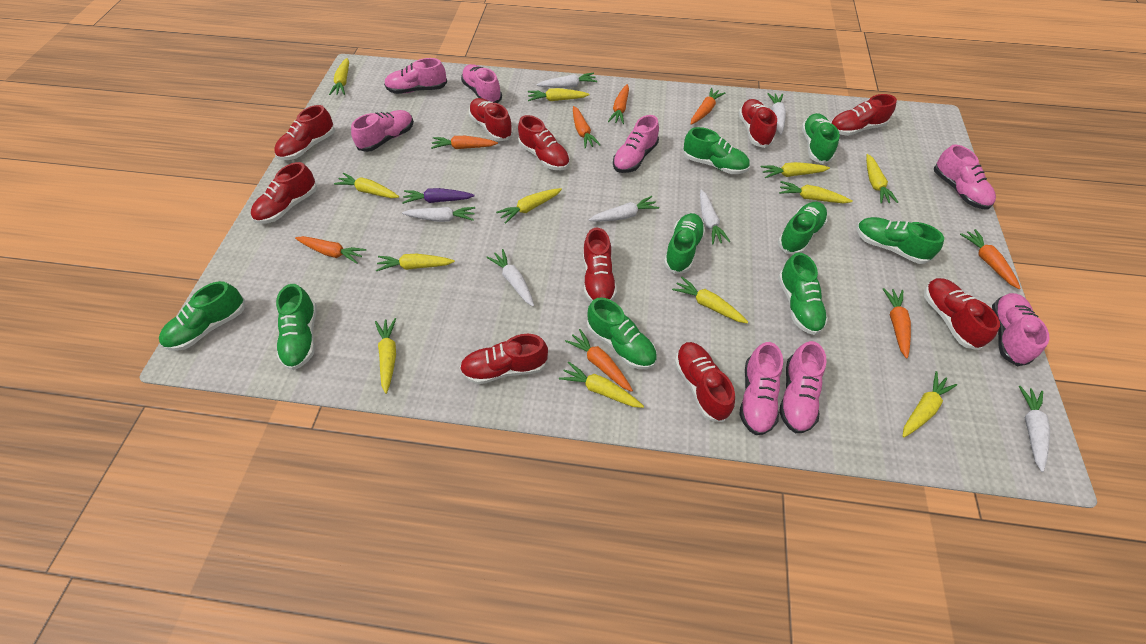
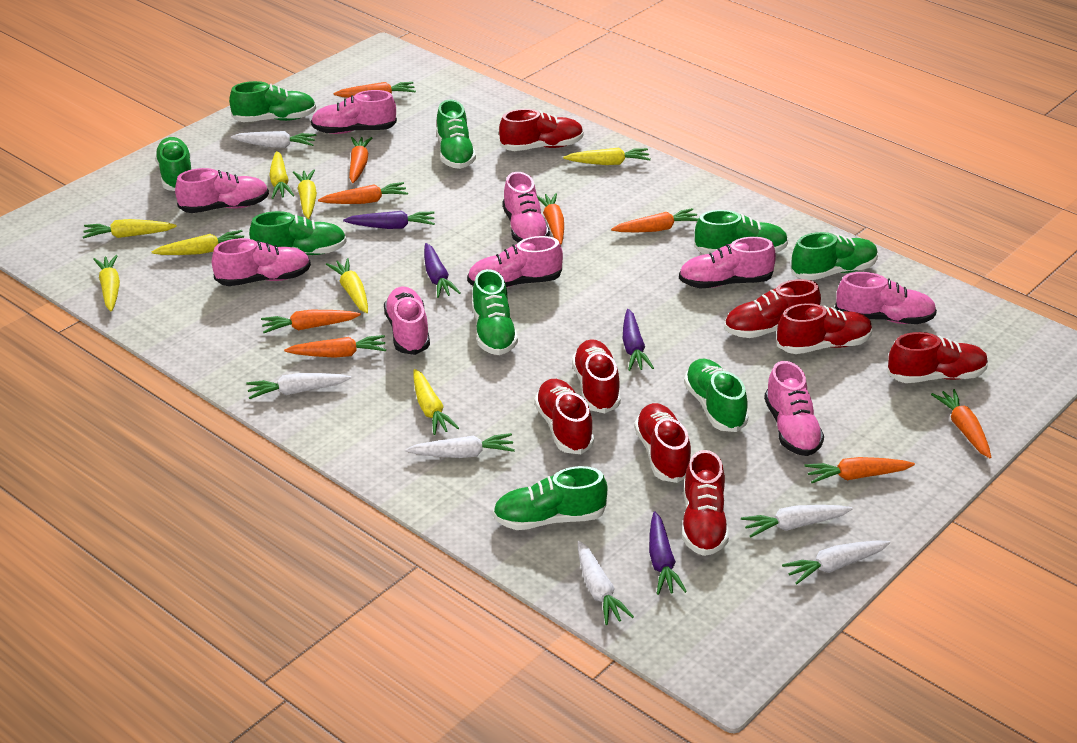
orange carrot: [295,236,366,264] [431,136,498,149] [565,329,633,392] [573,106,600,149] [608,84,629,124] [691,88,725,125] [883,288,911,359] [960,229,1021,289] = 8 -> [261,310,361,333] [284,335,386,358] [318,182,408,204] [334,82,416,98] [349,137,372,183] [537,193,564,244] [611,208,698,232] [804,457,915,483] [931,389,991,458] = 9
pink shoe: [351,110,414,152] [384,58,447,94] [461,64,502,103] [613,115,659,173] [739,342,783,435] [779,341,827,433] [934,144,996,209] [992,293,1049,366] = 8 -> [175,168,269,213] [212,238,311,286] [311,90,397,134] [384,287,430,355] [467,236,563,288] [503,172,550,243] [679,237,776,288] [764,361,824,456] [835,272,937,324] = 9
purple carrot: [402,188,475,204] = 1 -> [343,211,435,229] [424,243,461,298] [623,309,654,371] [649,511,687,595] = 4
red shoe: [251,162,317,224] [274,105,335,160] [460,334,548,384] [469,98,513,141] [518,115,570,170] [583,228,617,302] [675,342,735,422] [739,99,777,148] [831,94,897,136] [924,278,1000,350] = 10 -> [499,109,584,151] [534,379,594,454] [572,339,621,413] [634,403,691,483] [682,450,729,556] [724,279,821,338] [777,303,872,354] [887,332,988,383] = 8
white carrot: [402,207,475,222] [486,249,534,306] [536,73,597,88] [589,196,659,222] [700,190,730,245] [767,93,786,135] [1019,386,1050,472] = 7 -> [231,131,316,148] [246,373,351,399] [405,433,515,458] [578,541,634,625] [741,505,853,537] [782,540,890,584] = 6
yellow carrot: [329,58,349,95] [334,173,399,198] [375,318,396,394] [376,254,455,271] [496,188,562,224] [528,88,590,101] [559,362,644,408] [672,277,748,324] [761,162,830,178] [779,181,853,203] [866,154,898,204] [902,371,957,437] = 12 -> [83,219,177,239] [93,255,120,311] [152,230,244,255] [269,151,294,199] [293,170,317,219] [326,258,368,313] [413,369,459,435] [563,148,651,165] = 8

